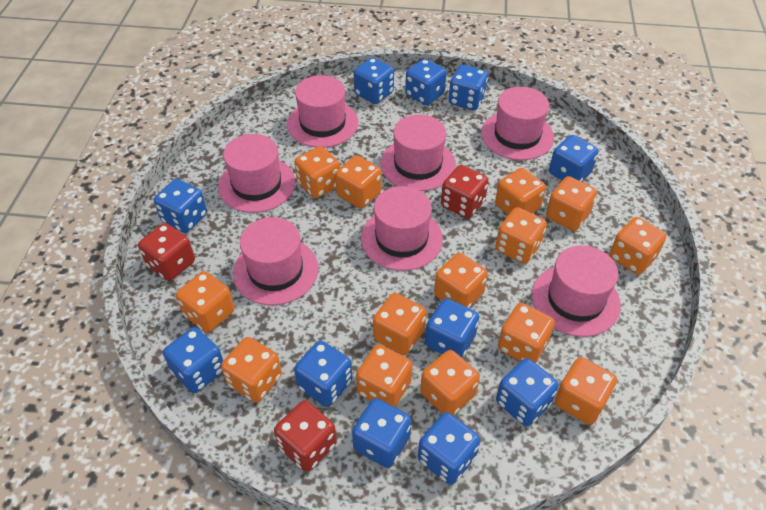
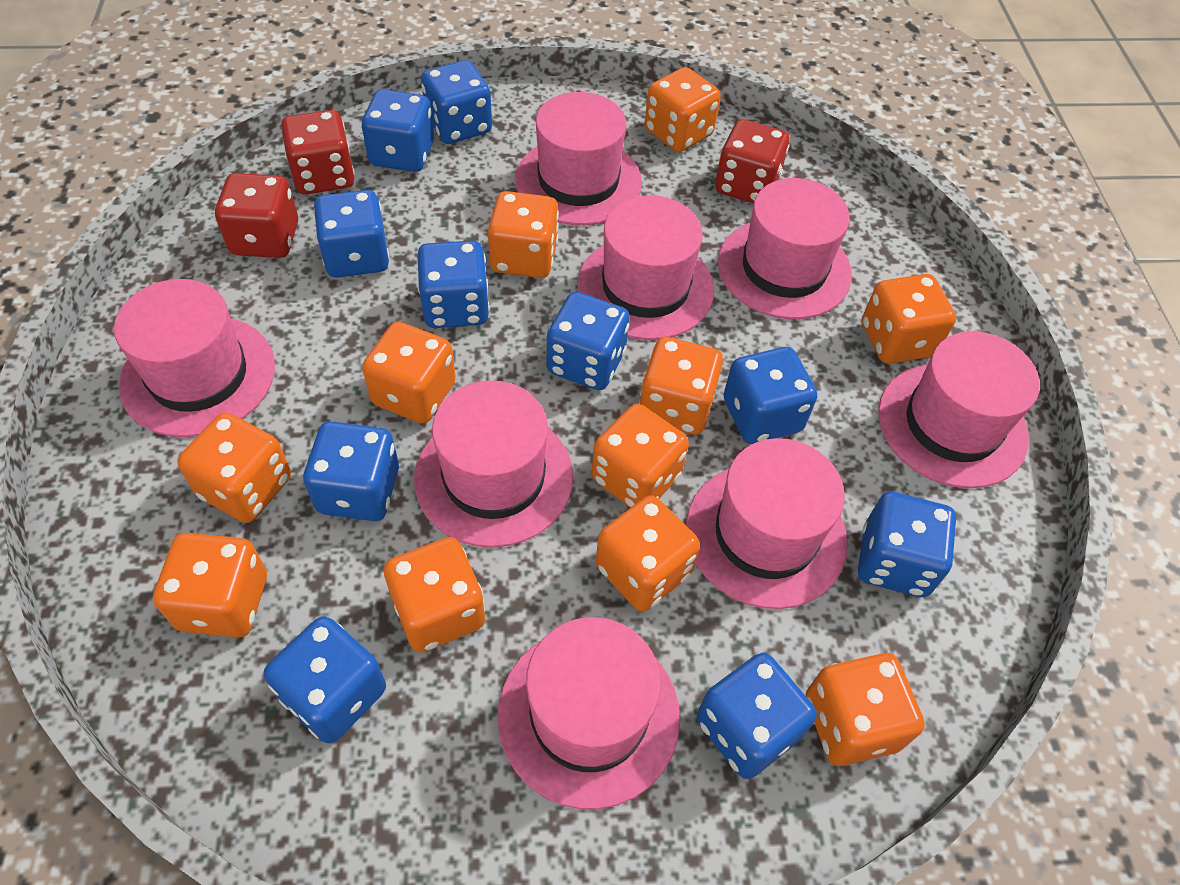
blue dice: [154,179,207,233] [163,327,223,393] [294,341,352,407] [352,398,411,468] [354,58,394,104] [405,59,446,105] [418,412,481,485] [425,298,479,358] [449,65,488,110] [496,358,559,426] [549,135,598,182] = 11 -> [264,616,386,743] [303,421,399,521] [314,190,389,278] [362,89,434,172] [417,241,490,328] [421,60,492,144] [547,292,630,390] [697,653,817,779] [724,347,817,444] [858,491,956,597] = 10
orange dice: [176,271,235,333] [221,337,282,403] [294,146,340,199] [335,155,382,209] [356,344,412,407] [373,293,426,355] [420,350,480,415] [434,253,488,308] [495,168,546,215] [496,207,547,264] [498,303,555,363] [546,176,597,231] [555,357,617,425] [609,217,666,275] = 14 -> [153,533,267,637] [177,412,291,523] [362,322,456,423] [384,537,485,653] [488,191,559,278] [592,404,689,508] [596,495,700,612] [639,337,723,435] [645,67,721,152] [806,653,925,766] [862,274,956,364] = 11
pink hat: [218,134,295,213] [233,217,318,305] [287,75,358,148] [361,186,443,271] [381,115,456,191] [481,87,554,160] [532,245,621,337] = 7 -> [114,279,275,437] [414,380,573,548] [498,617,680,809] [515,92,642,225] [577,195,714,340] [686,438,848,609] [718,178,852,319] [878,331,1040,488] = 8

